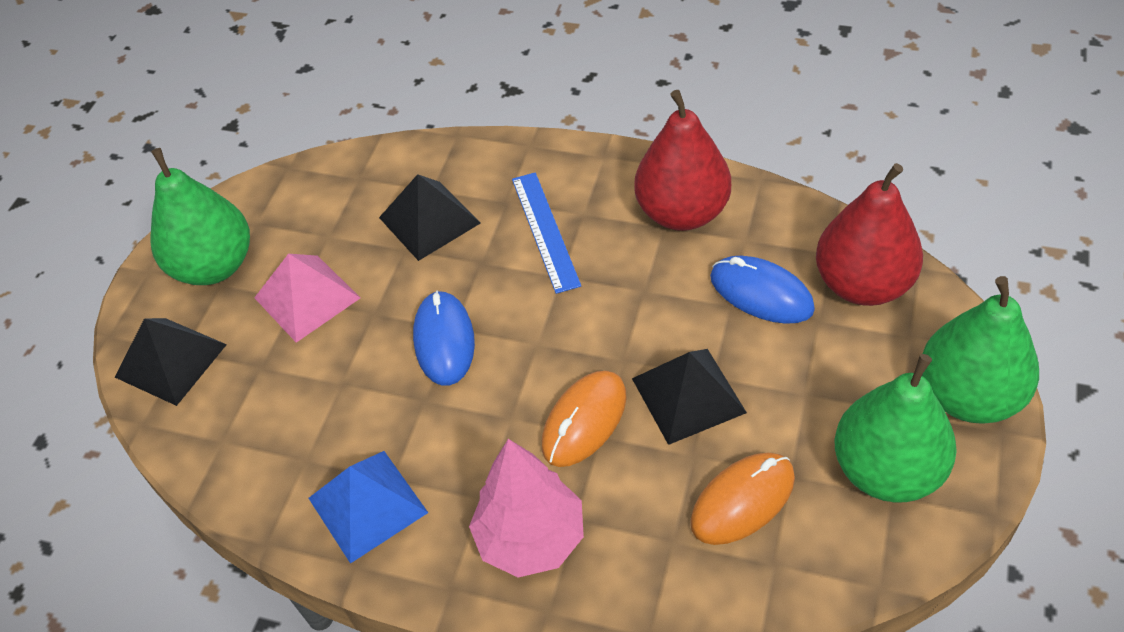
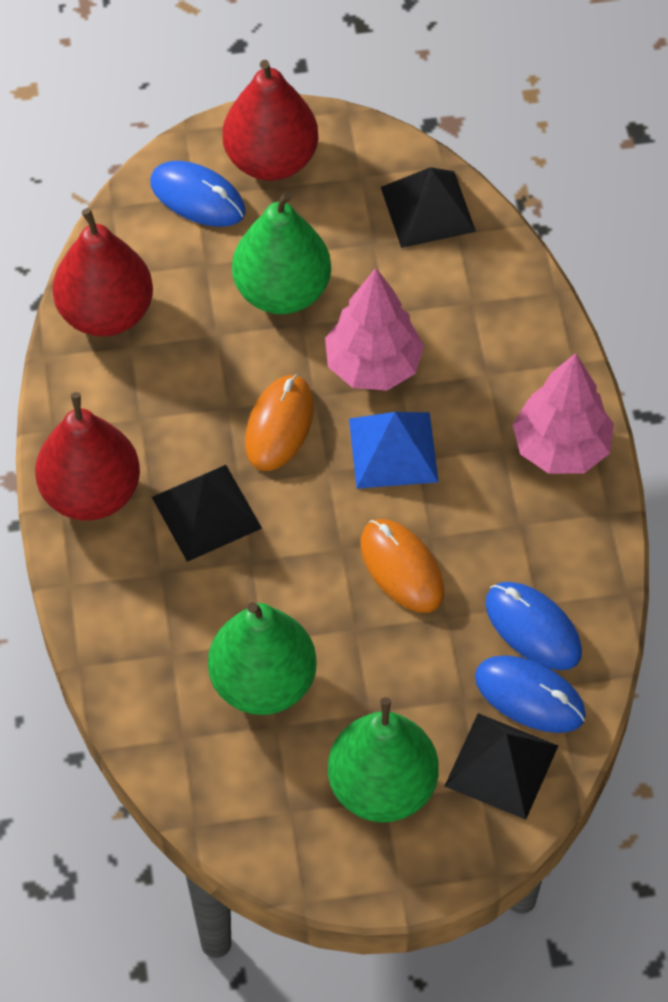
blue mouse: [413,290,475,386] [710,256,815,324] = 2 -> [150,161,246,227] [475,656,586,733] [485,582,582,670] = 3
blue ruler: [512,172,581,294] = 1 -> none = 0
pink pyramid: [254,254,360,343] = 1 -> none = 0
pink tree: [469,439,584,578] = 1 -> [325,268,424,391] [513,353,614,474] = 2
red pear: [634,90,731,231] [816,163,923,306] = 2 -> [35,392,140,520] [53,208,153,337] [222,60,318,181] = 3

